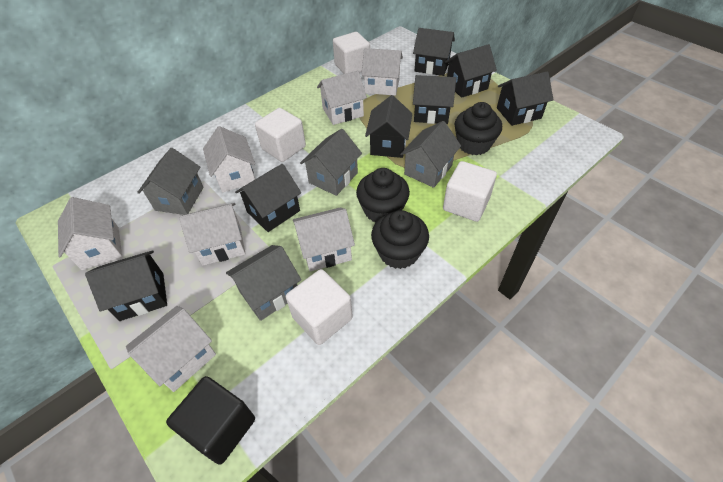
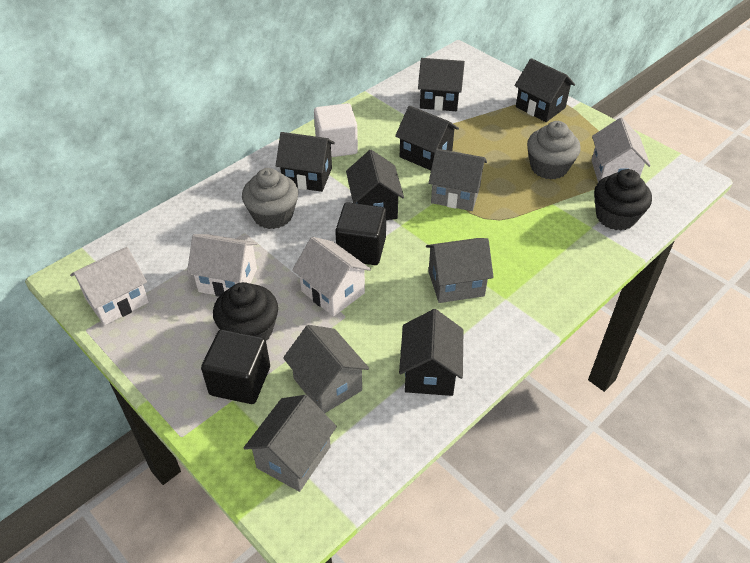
black cube: [166,376,255,465] = 1 -> [201,329,270,404] [335,202,386,265] = 2
black cupcake: [356,168,410,222] [371,210,429,269] [455,102,502,155] = 3 -> [213,282,278,340] [594,169,652,231] = 2
black house: [85,250,167,321] [235,164,301,232] [365,95,412,158] [413,28,455,76] [413,75,456,124] [445,44,497,98] [497,71,553,126] = 7 -> [276,132,335,192] [346,150,404,220] [395,106,459,170] [399,309,463,396] [418,58,465,111] [514,58,575,122] = 6
grey cupcake: none = 0 -> [242,168,298,229] [527,121,581,180] = 2
white cube: [255,108,306,162] [286,269,353,345] [333,32,370,74] [443,161,497,222] = 4 -> [314,103,358,157] = 1
white house: [58,197,122,270] [126,306,216,392] [179,203,245,266] [203,126,255,192] [293,207,355,272] [317,70,367,125] [361,48,403,96] = 7 -> [70,247,149,325] [187,234,258,297] [292,237,371,317] [592,118,651,182] = 4

